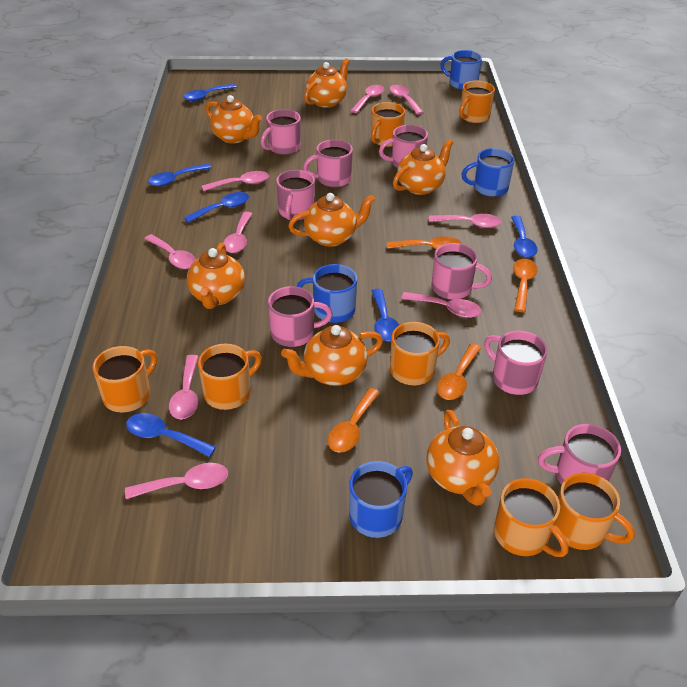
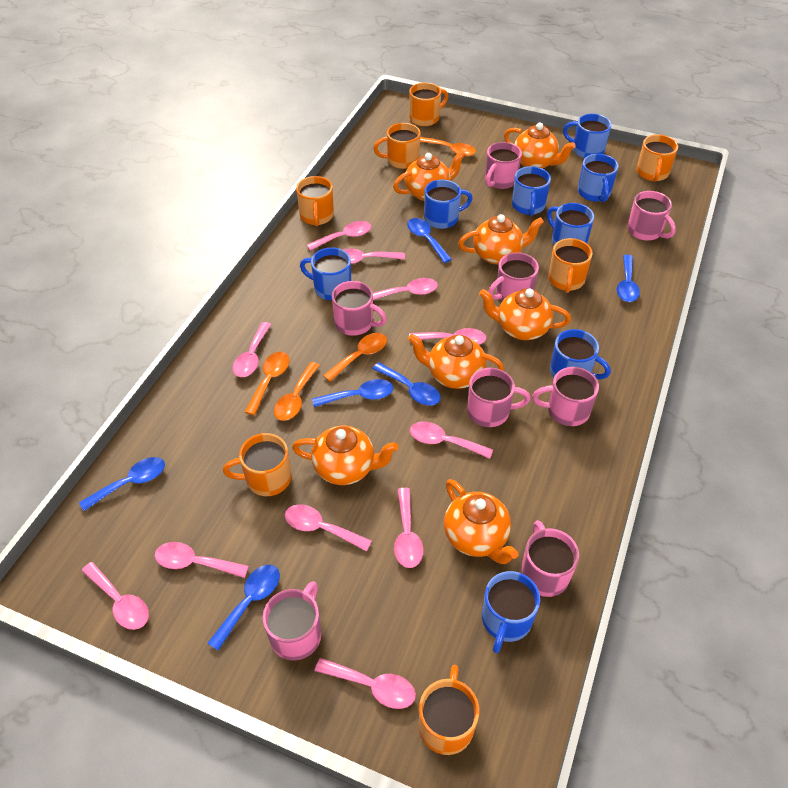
blue mug: [297,264,357,323] [349,461,413,538] [440,50,482,90] [462,148,515,197] = 4 -> [300,247,351,300] [424,180,473,229] [482,571,540,653] [512,166,551,216] [547,203,594,245] [550,329,611,379] [563,114,612,158] [578,154,618,202] = 8
pink spoon: [125,463,228,499] [144,234,196,269] [169,355,198,419] [202,171,269,191] [223,212,252,253] [350,85,384,113] [389,85,424,115] [401,292,481,318] [429,214,501,228] = 9 -> [82,562,149,630] [155,542,249,578] [233,322,272,377] [285,504,372,552] [307,221,371,251] [315,658,416,709] [343,248,405,264] [373,278,438,300] [394,488,424,568] [409,328,486,345] [410,422,493,459] = 11

